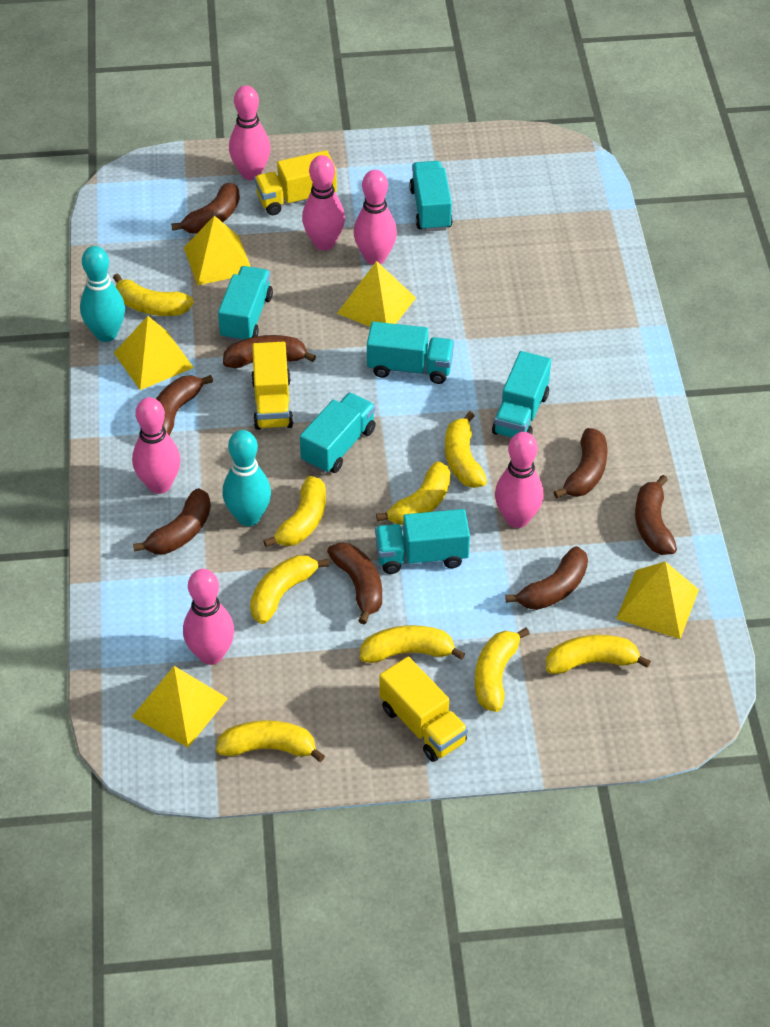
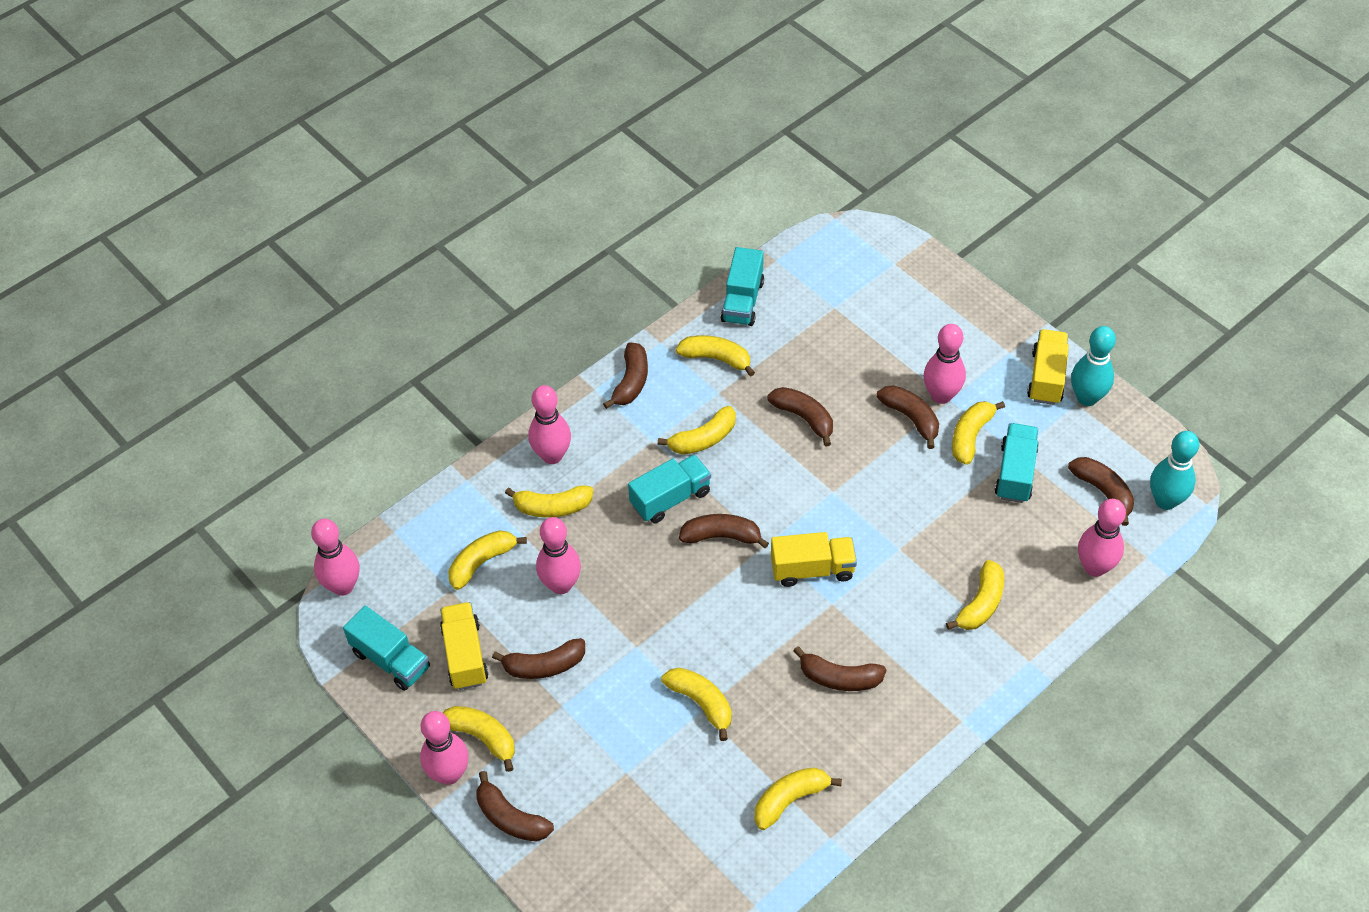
turquoise truck: [218,266,273,342] [300,393,376,473] [367,322,454,384] [375,509,470,574] [409,161,453,232] [492,351,551,438] = 6 -> [343,606,430,691] [628,454,711,524] [721,247,764,326] [995,423,1039,503] = 4
yellow pyramid: [114,316,194,390] [132,666,228,747] [184,216,251,285] [337,261,416,327] [616,561,699,639] = 5 -> none = 0

